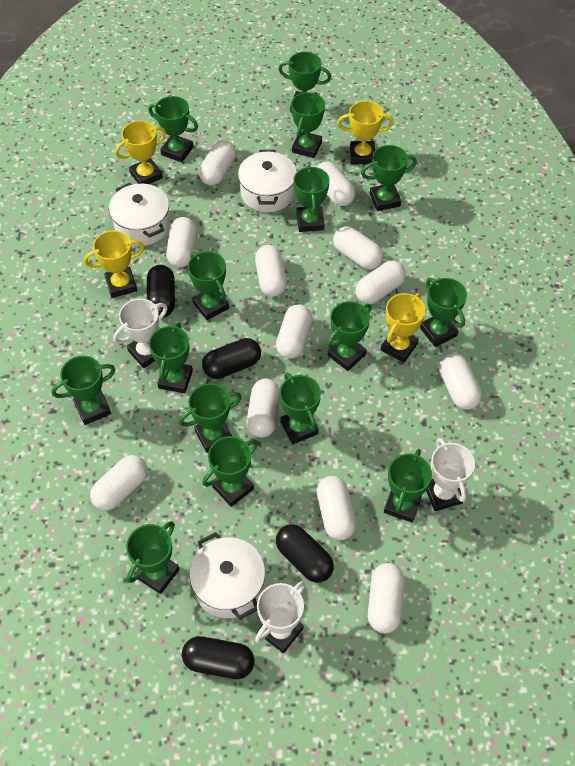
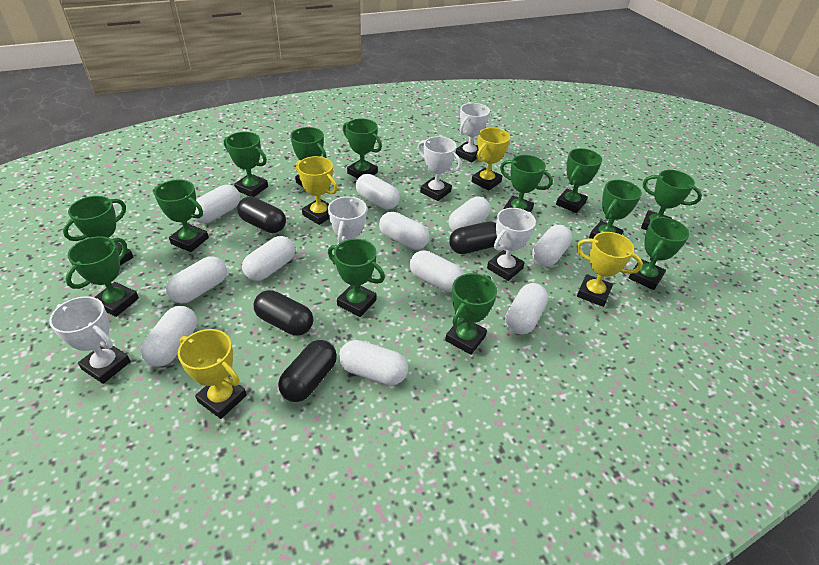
green trophy: [51,356,116,425] [126,521,180,594] [148,96,198,162] [149,322,193,394] [179,383,242,453] [188,251,229,320] [202,436,258,507] [278,52,331,113] [279,373,321,444] [291,92,325,158] [294,165,330,232] [327,301,372,371] [361,145,417,211] [384,449,432,523] [420,278,467,347] = 15 -> [63,196,134,265] [66,236,139,317] [153,180,209,252] [224,132,268,197] [290,127,326,188] [328,239,385,317] [343,119,382,179] [445,273,497,355] [500,155,553,212] [556,148,602,213] [589,180,642,239] [629,217,690,290] [641,170,702,230] = 13
white capsule: [90,455,148,510] [166,217,197,268] [199,140,236,185] [246,379,280,438] [255,245,287,297] [276,304,313,359] [316,476,356,540] [317,162,355,206] [333,226,383,270] [355,261,406,304] [368,563,405,634] [439,353,482,410] = 12 -> [140,306,197,367] [166,256,227,303] [193,185,240,223] [242,236,295,281] [339,340,408,385] [356,174,400,209] [379,212,430,250] [410,250,464,292] [448,197,490,231] [505,283,548,335] [532,225,572,267] = 11
white pot: [109,183,170,246] [189,532,265,620] [238,150,297,212] = 3 -> none = 0
white trophy: [113,298,168,368] [255,581,305,653] [426,438,475,511] = 3 -> [49,296,131,384] [328,197,367,264] [418,136,461,201] [456,103,490,162] [487,208,536,281] = 5

